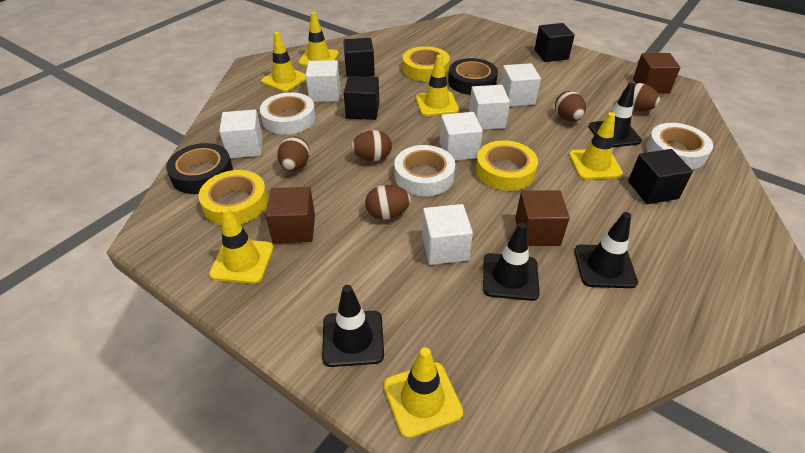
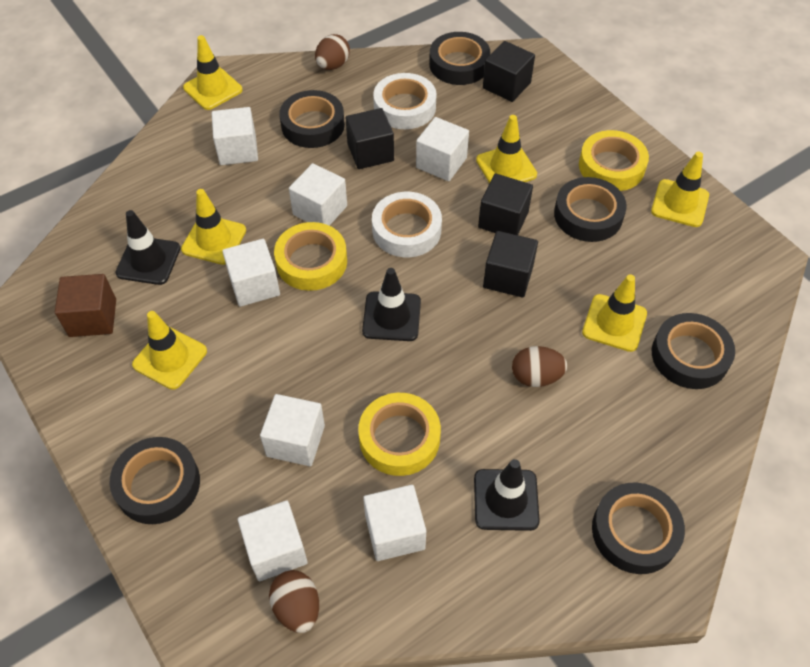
black tape: [166,143,233,194] [448,58,498,95] = 2 -> [110,437,200,524] [279,90,345,148] [429,32,490,85] [554,177,627,242] [592,483,685,574] [652,313,735,389] = 6
black traffic cone: [322,285,384,367] [483,222,540,301] [574,212,638,288] [589,83,642,147] = 4 -> [115,210,180,285] [362,268,421,341] [474,459,540,531] = 3
brown cube: [265,187,315,243] [515,190,570,246] [633,53,680,93] = 3 -> [55,274,116,337] = 1
brown egg: [277,136,310,171] [351,130,392,161] [365,185,411,219] [555,91,586,121] [622,83,660,111] = 5 -> [269,570,319,633] [315,34,350,70] [512,346,568,387] = 3
white cube: [219,109,263,158] [306,60,340,102] [422,204,473,265] [440,112,483,161] [469,85,510,130] [500,63,541,106] = 6 -> [212,107,258,165] [222,239,280,307] [238,501,308,581] [260,394,325,466] [289,163,347,226] [363,485,426,561] [416,117,469,181] = 7
white tape: [260,92,316,135] [394,145,455,196] [646,123,713,170] = 3 -> [372,192,442,257] [373,73,437,129] = 2

